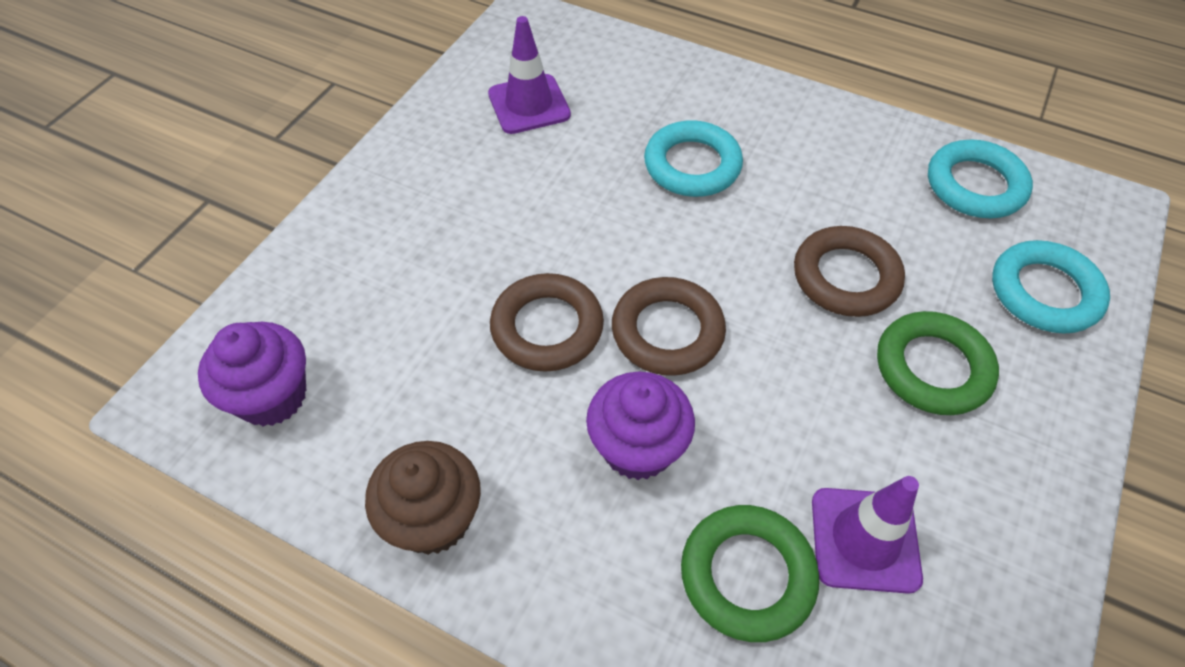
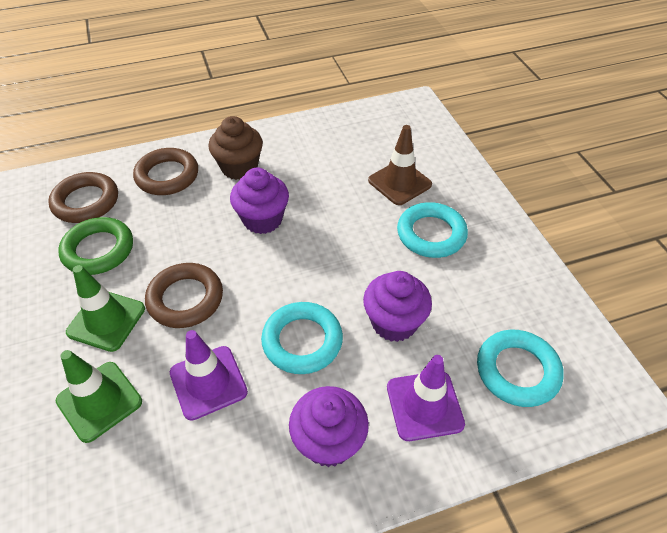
brown traffic cone: none = 0 -> [368,125,432,205] = 1
green ring: [681,505,819,642] [877,311,999,415] = 2 -> [58,217,133,275] = 1
green traffic cone: none = 0 -> [56,350,142,443] [66,265,145,352] = 2
purple cupcake: [198,322,306,427] [586,372,695,480] = 2 -> [230,168,289,234] [289,386,369,467] [363,271,432,342] = 3

